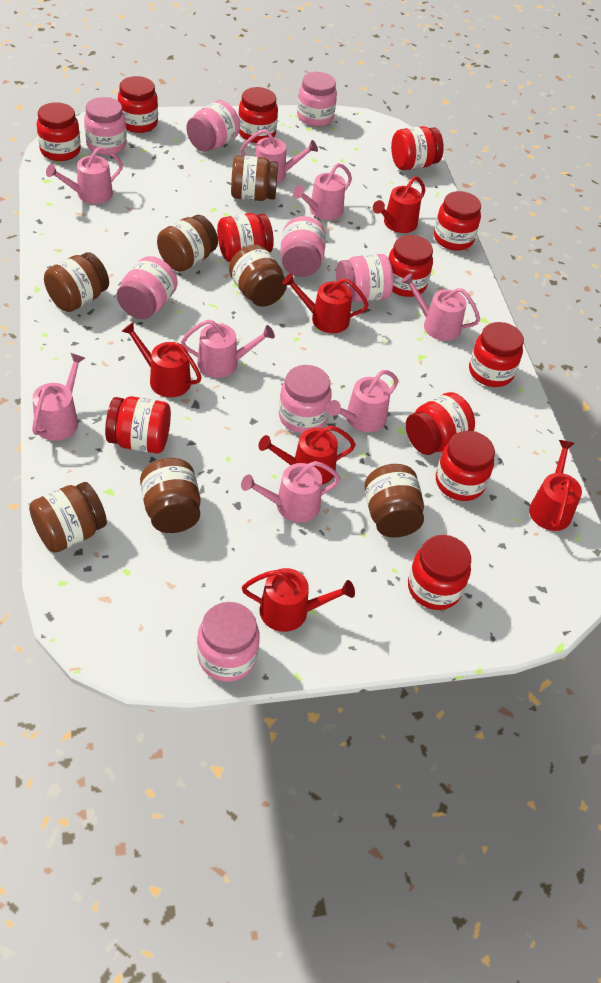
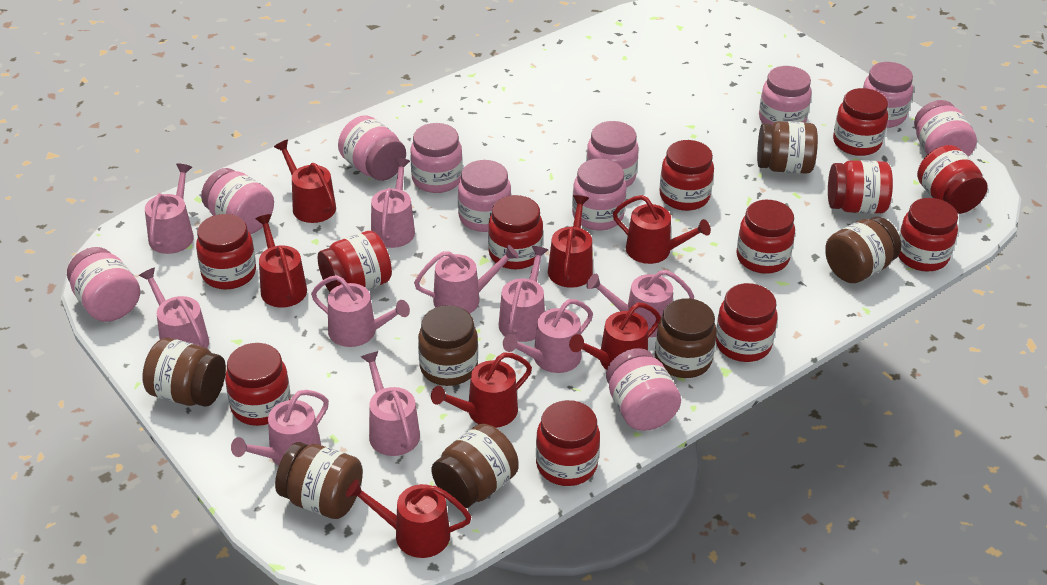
pink jar: [84,97,126,155] [117,256,177,319] [186,101,240,152] [197,602,260,682] [279,365,332,433] [280,216,326,277] [297,72,337,127] [336,254,393,302] = 8 -> [67,247,140,322] [201,168,274,234] [338,115,406,181] [410,123,463,193] [458,160,511,232] [572,159,626,230] [586,121,639,188] [606,348,681,431] [759,66,812,125] [863,62,913,128] [914,100,977,157] = 11
pink watering can: [32,353,85,441] [46,147,123,204] [181,320,275,378] [241,129,318,183] [241,461,340,522] [293,163,352,220] [327,370,398,432] [401,273,480,341] = 8 -> [139,267,209,348] [145,163,194,254] [231,390,329,466] [311,275,410,347] [361,351,420,456] [371,158,415,248] [414,245,519,313] [499,246,548,342] [503,299,593,373] [586,270,694,337] = 10
red watering can: [121,322,202,397] [242,568,355,632] [259,425,356,485] [282,273,369,333] [373,176,425,233] [529,440,582,531] = 6 -> [255,214,307,308] [274,140,336,223] [346,479,471,558] [431,352,532,428] [548,195,593,288] [569,303,661,370] [613,195,711,264] = 7

